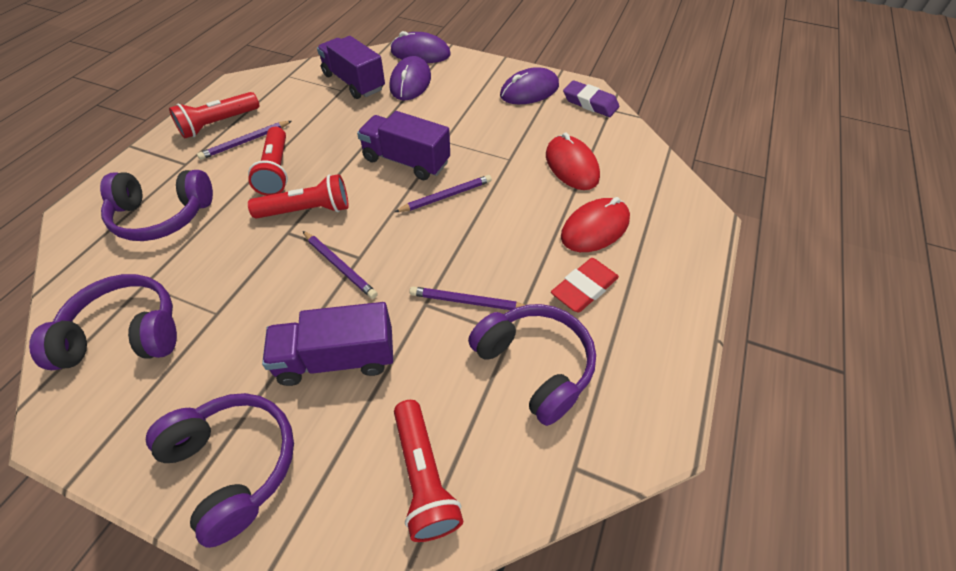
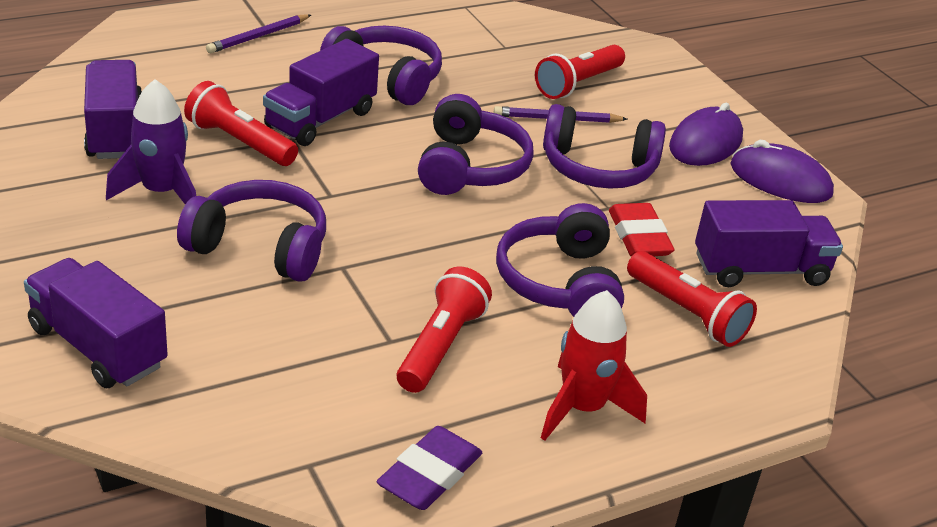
purple headphones: [29,274,177,370] [100,170,213,241] [146,393,294,548] [468,304,596,426] = 4 -> [177,180,326,282] [320,26,442,105] [418,94,534,195] [496,203,624,317] [543,104,666,189] = 5
purple mouse: [389,56,431,100] [390,31,451,63] [500,67,559,104] = 3 -> [669,103,743,166] [730,140,834,203] = 2
purple pencil: [197,121,292,160] [303,231,378,299] [395,175,492,212] [409,286,525,310] = 4 -> [206,14,311,53] [494,106,628,123] = 2
purple rocket: none = 0 -> [106,79,196,204] = 1
purple truck: [262,302,393,386] [317,36,385,99] [357,111,450,180] = 3 -> [24,258,168,388] [84,60,142,159] [263,39,379,146] [695,200,843,287] = 4
red mouse: [546,132,600,190] [561,197,630,252] = 2 -> none = 0
red rocket: none = 0 -> [541,290,647,441] = 1

